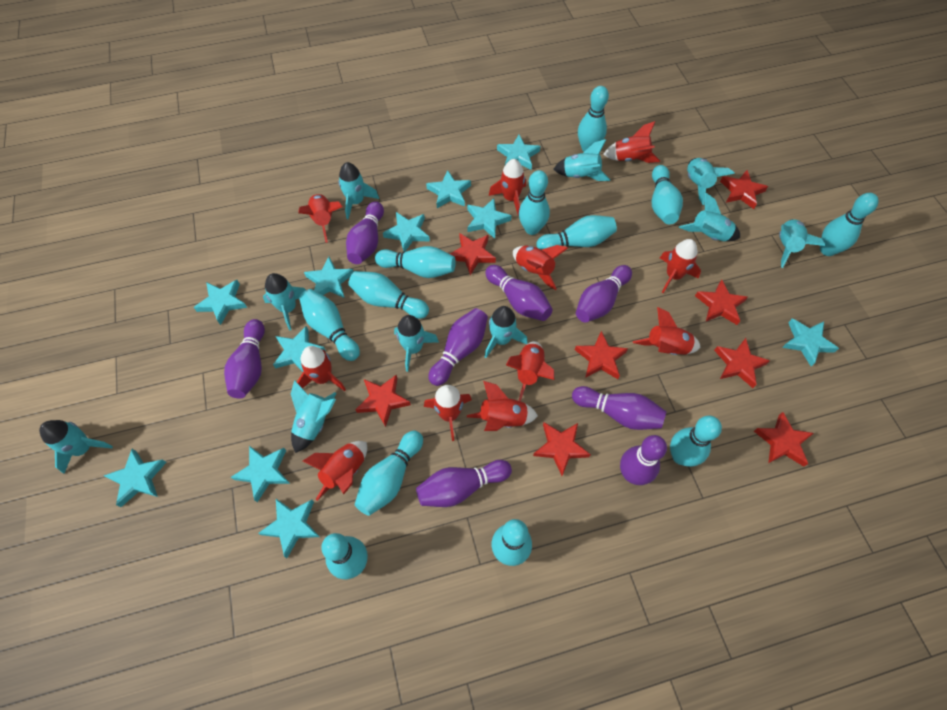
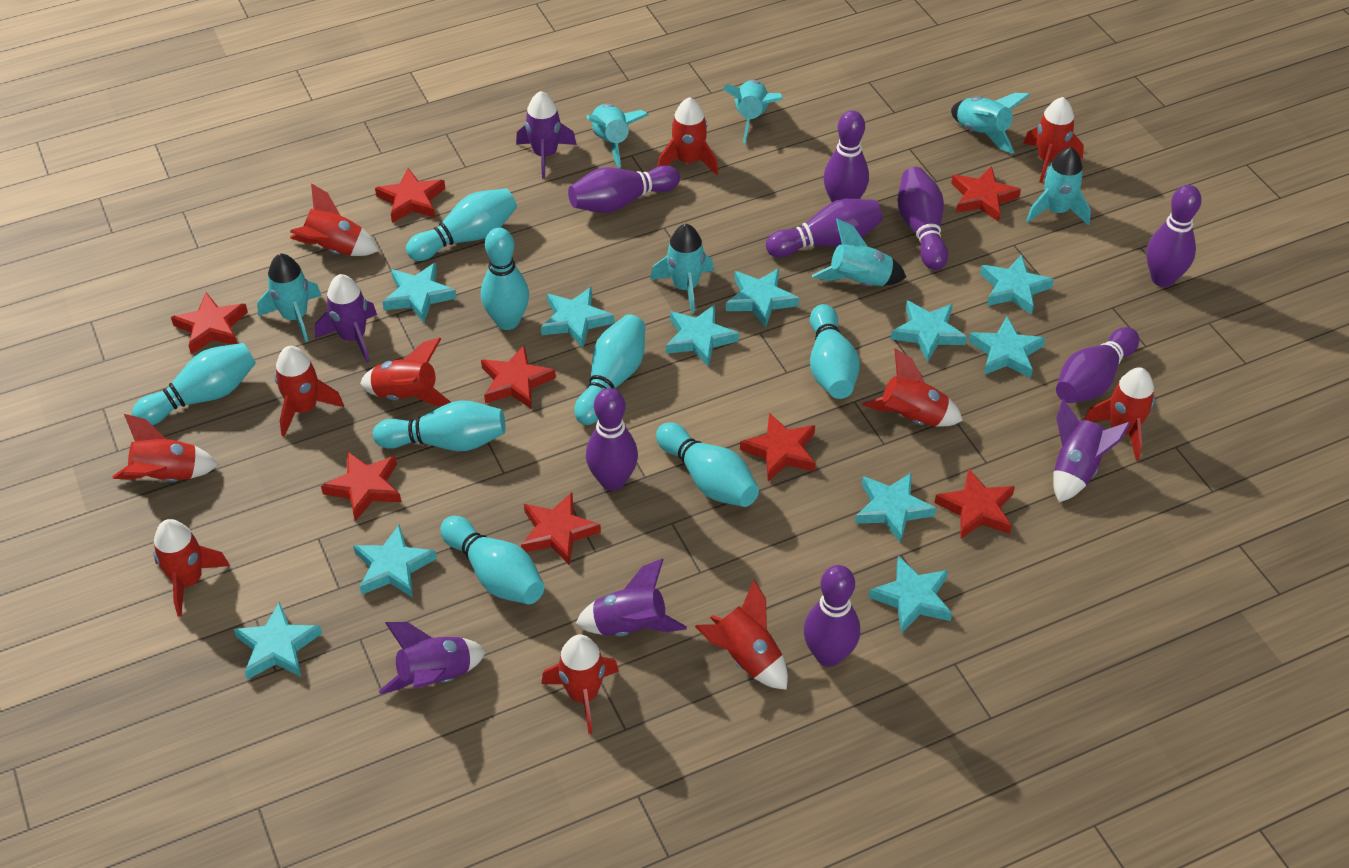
purple rocket: none = 0 -> [315,274,377,362] [379,622,486,694] [516,91,577,179] [576,559,687,636] [1053,399,1131,502] = 5
turquoise bowling pin: [299,289,360,361] [321,533,368,579] [348,271,429,319] [355,431,423,516] [375,246,456,278] [491,519,532,566] [519,170,550,235] [537,215,617,250] [578,86,609,151] [652,165,683,224] [670,416,722,467] [820,193,879,256] = 12 -> [132,343,256,425] [373,400,506,451] [406,188,517,261] [440,516,544,604] [481,228,529,330] [574,314,645,425] [656,423,759,507] [810,304,860,399] = 8
turquoise rocket: [39,420,113,474] [263,273,306,331] [291,380,336,453] [338,162,379,219] [394,315,439,372] [485,306,528,358] [554,139,610,181] [679,193,740,241] [687,158,735,205] [779,219,825,268] = 10 -> [257,254,322,342] [586,104,649,168] [650,224,714,314] [723,80,783,143] [812,219,906,286] [951,93,1030,154] [1026,147,1091,225] = 7

